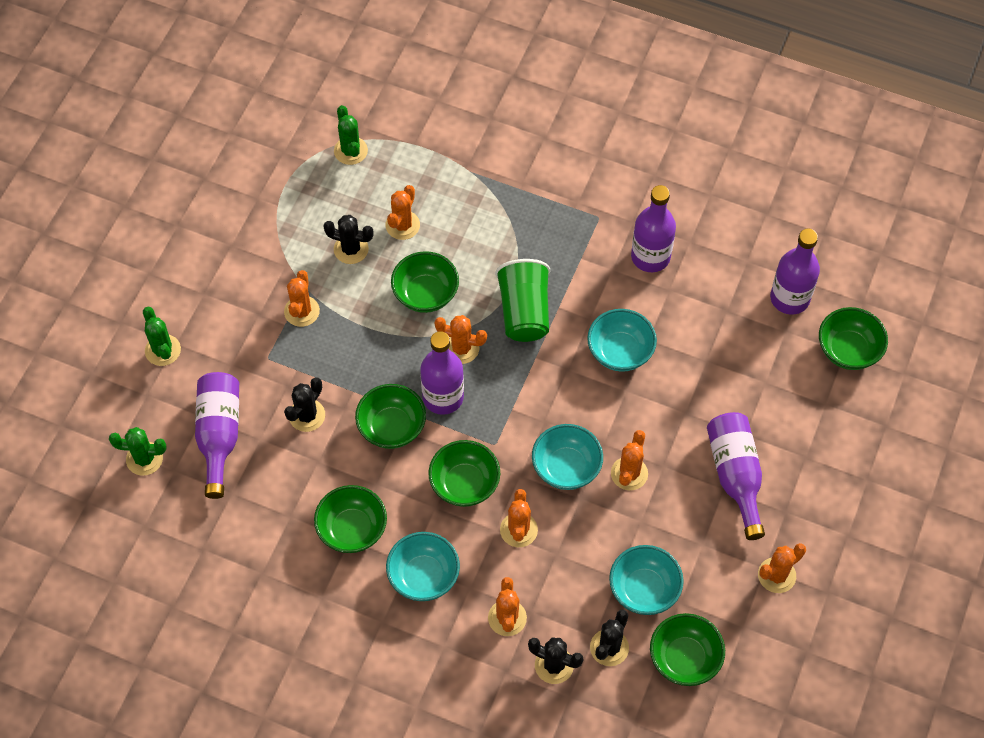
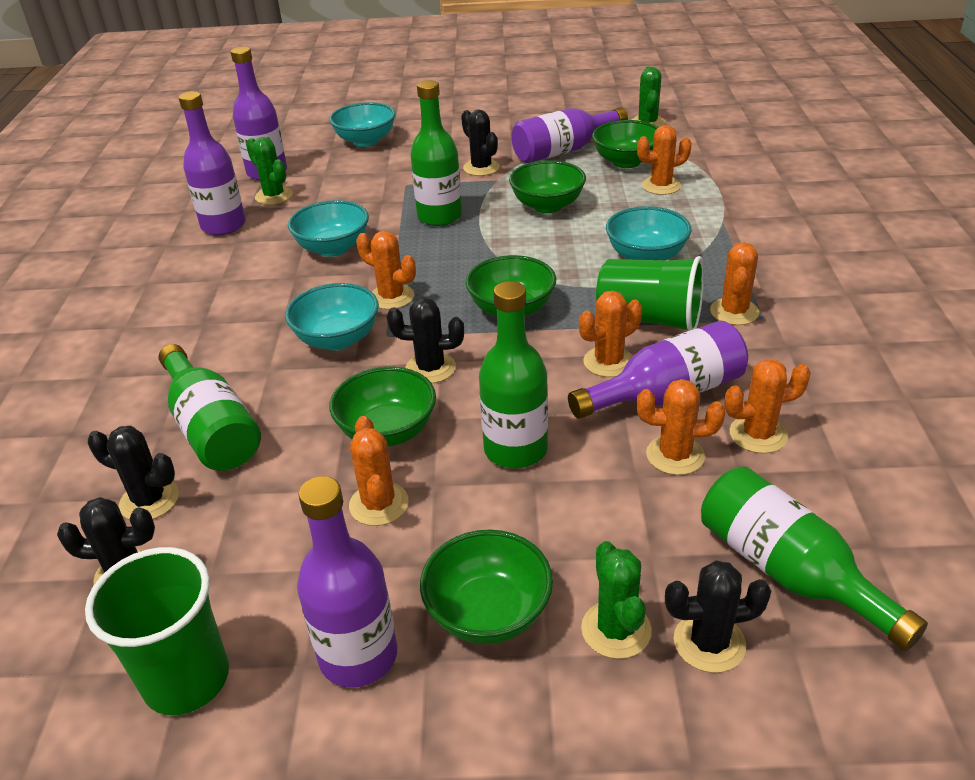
black cactus: [284,377,325,432] [323,215,374,264] [528,638,584,684] [590,610,629,666] = 4 -> [57,497,155,585] [88,426,179,519] [387,298,464,383] [461,110,500,176] [665,560,771,673] = 5
green bottle: none = 0 -> [159,344,261,471] [410,80,462,226] [479,281,548,468] [701,466,928,651] = 4
green bowl: [314,485,387,553] [355,384,426,449] [391,251,459,313] [428,440,500,507] [650,613,725,686] [819,307,888,370] = 6 -> [329,366,436,447] [420,530,553,644] [466,255,556,317] [509,160,586,213] [592,120,659,168] = 5
green cup: [495,259,550,342] = 1 -> [85,547,229,715] [596,256,704,331] = 2

